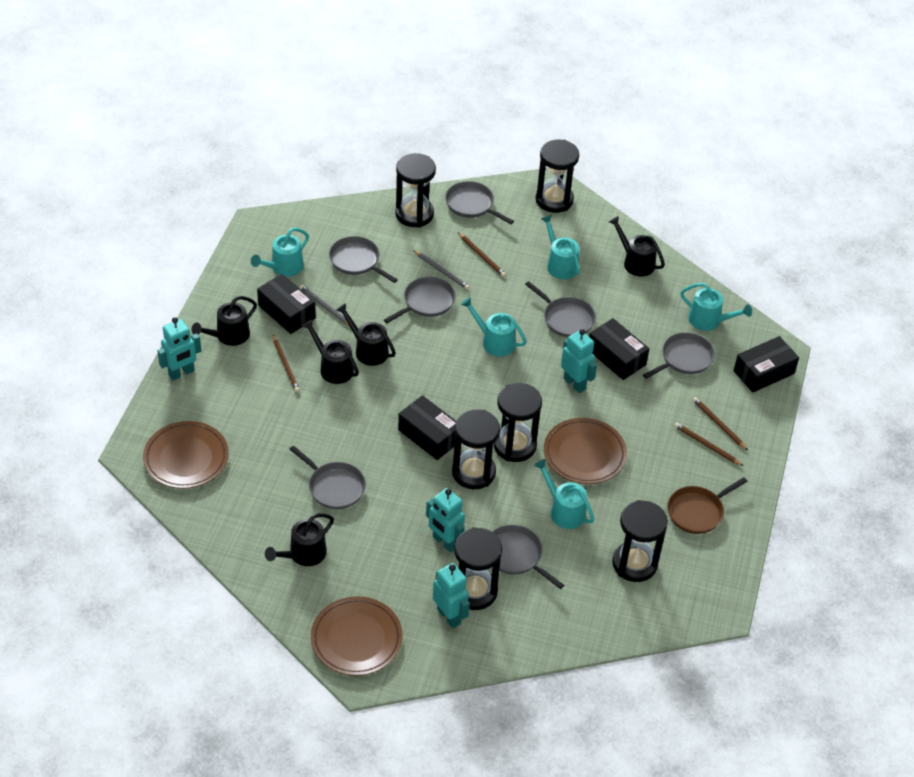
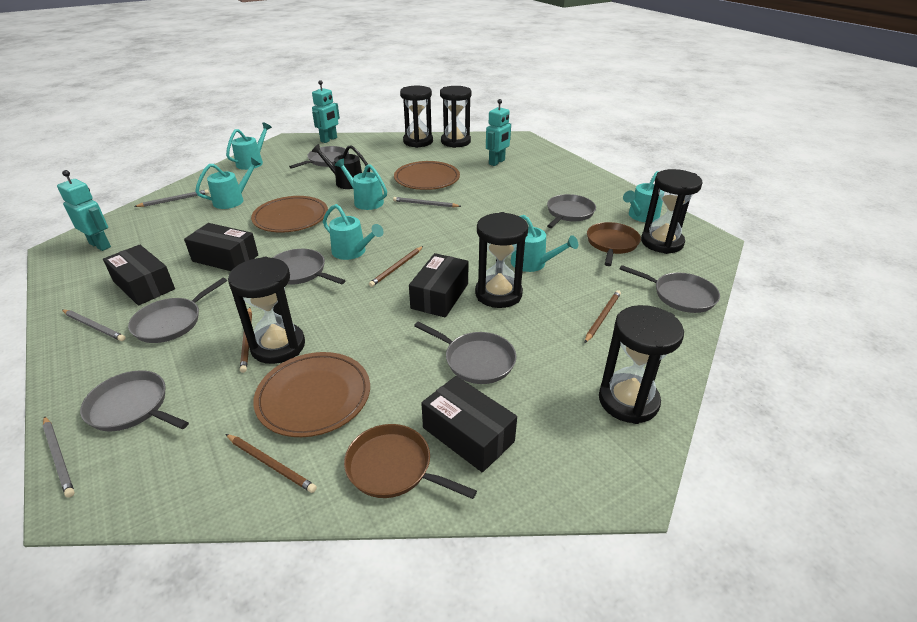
black watering can: [192,296,257,346] [265,513,334,566] [303,319,359,384] [336,303,396,366] [609,216,665,277] = 5 -> [312,144,370,189] = 1
brown pan: [667,477,748,534] = 1 -> [344,424,477,499] [587,222,641,266] = 2
grey pencil: [299,285,349,325] [413,250,470,290] = 2 -> [42,416,75,498] [62,309,125,341] [134,189,209,207] [393,197,461,207] = 4
turquoise robot: [157,317,201,381] [426,488,465,552] [433,563,470,628] [561,329,597,393] = 4 -> [57,170,111,251] [312,80,340,143] [486,99,511,166] = 3
turquoise watering can: [251,228,309,277] [461,297,527,356] [534,459,595,529] [541,215,580,279] [680,283,752,331] = 5 -> [195,157,260,209] [226,122,272,170] [323,204,384,260] [335,159,387,210] [511,215,578,272] [623,171,663,222] = 6

